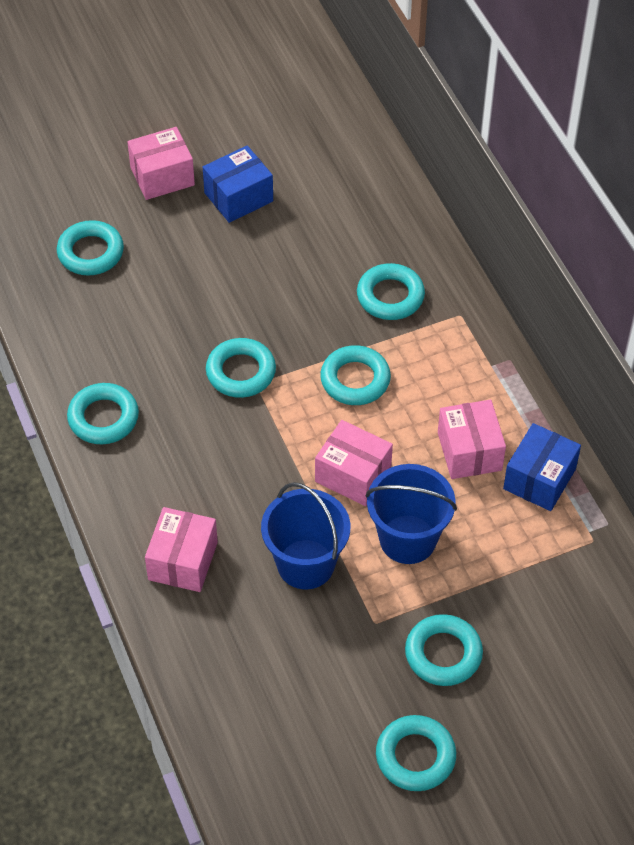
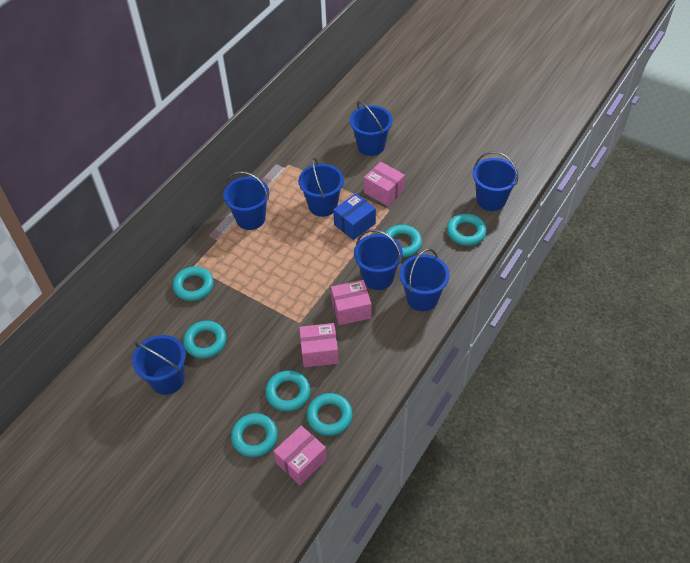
blue box: [203,146,273,223] [503,423,581,511] = 2 -> [333,193,376,240] = 1
blue bucket: [261,482,350,589] [365,464,457,564] = 2 -> [132,335,186,395] [223,171,269,230] [299,157,344,217] [350,101,393,156] [354,230,403,290] [399,248,450,311] [473,151,519,211] = 7

